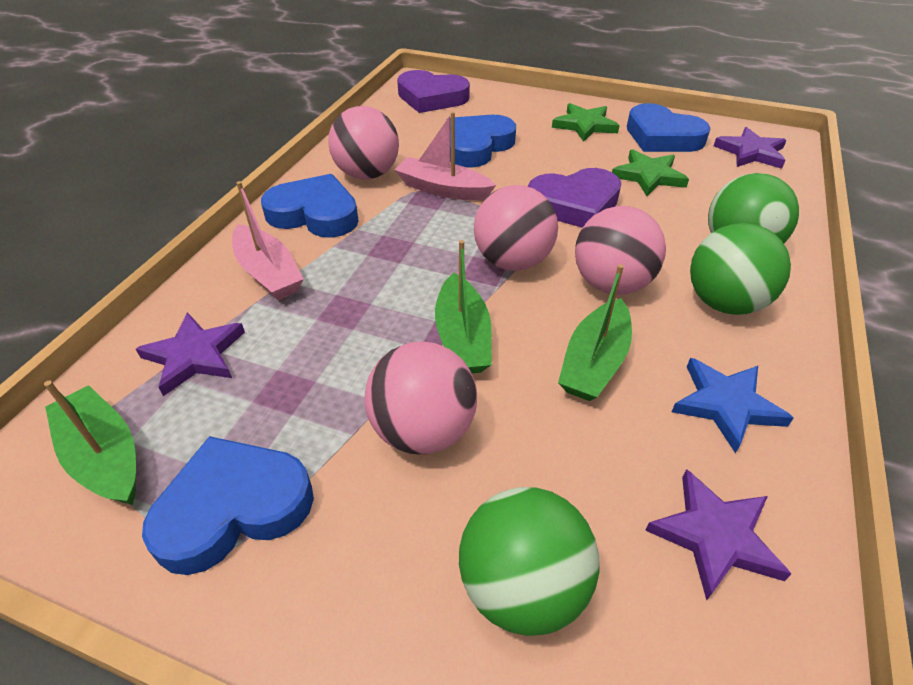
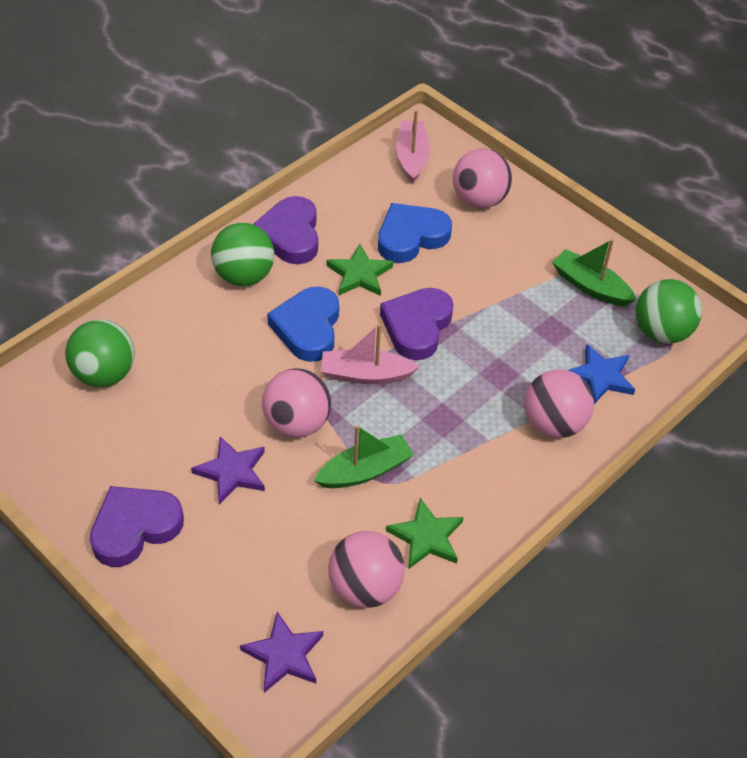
blue heart: [142,436,314,575] [261,174,359,238] [446,115,516,168] [627,103,710,152] = 4 -> [267,287,339,362] [378,203,452,263] = 2
green boat: [44,380,136,505] [435,240,492,373] [558,264,632,401] = 3 -> [314,425,414,488] [552,239,636,306] = 2
purple heart: [397,70,470,113] [528,168,622,228] = 2 -> [90,486,184,567] [253,196,318,264] [380,288,454,360] = 3
purple star: [136,312,245,396] [645,469,791,600] [714,127,787,169] = 3 -> [191,436,265,504] [240,612,323,693] = 2

